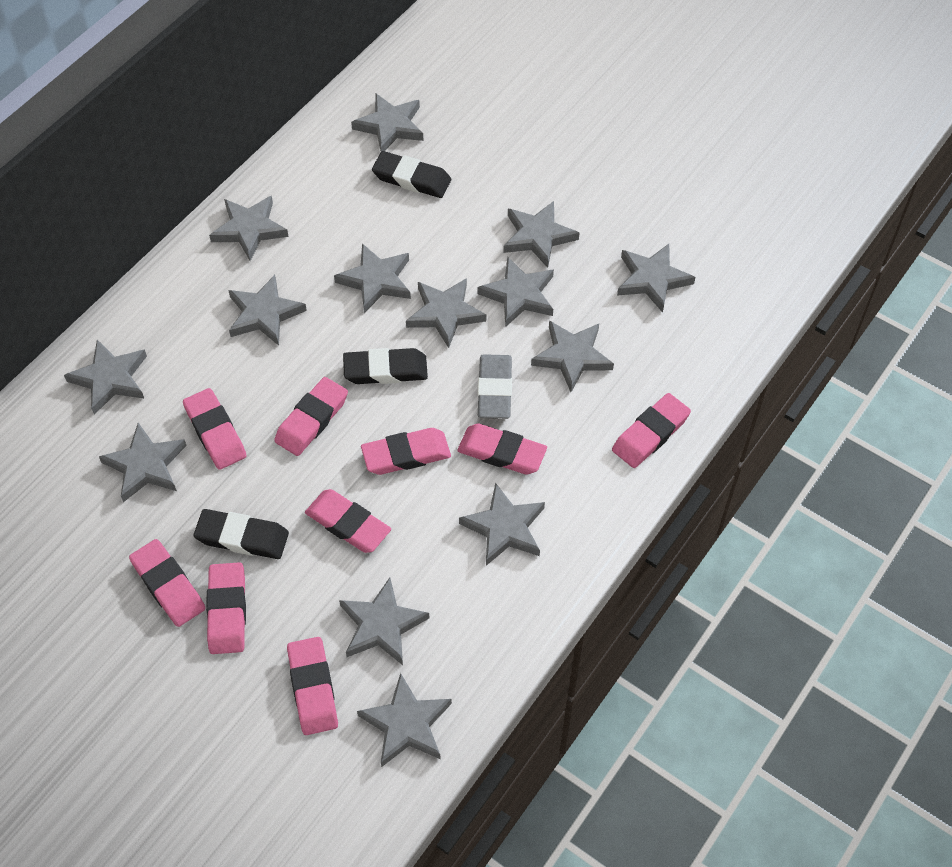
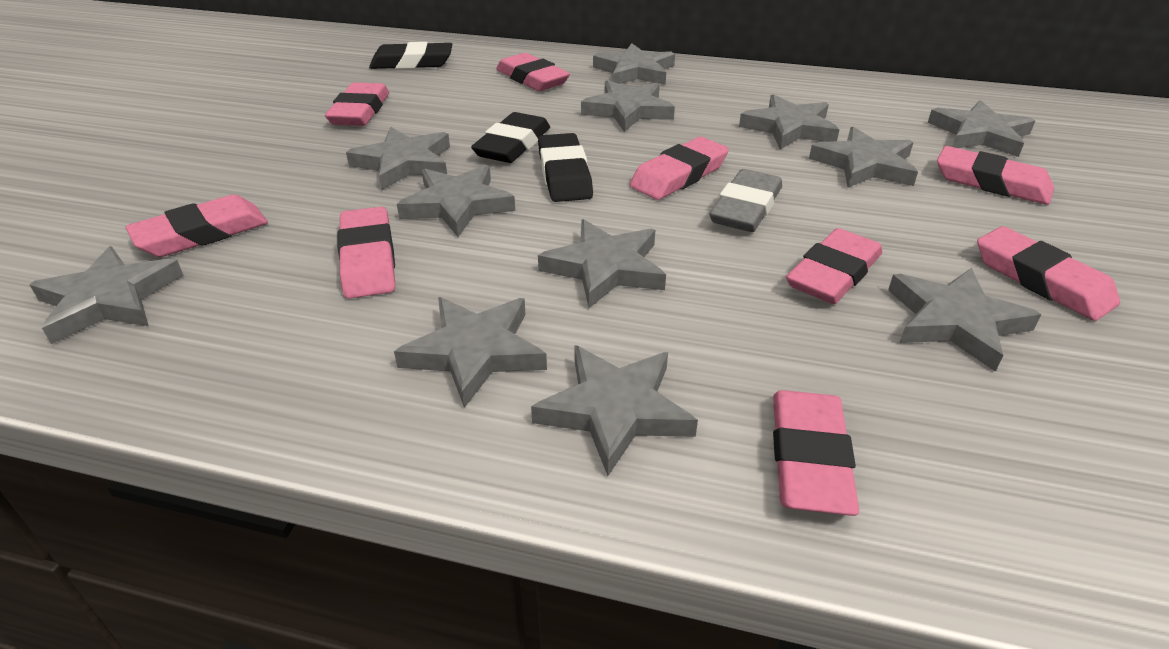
grey star: [64,340,147,415] [99,423,187,502] [209,196,289,261] [228,275,307,346] [334,243,411,313] [339,578,429,665] [351,93,424,151] [357,673,452,767] [406,278,486,348] [459,483,545,566] [478,257,554,327] [503,201,579,268] [531,321,614,392] [617,244,696,313] = 14 -> [29,246,184,344] [346,127,450,190] [394,297,547,408] [397,165,515,237] [531,345,698,476] [538,219,666,308] [581,80,675,131] [593,43,675,85] [739,94,840,149] [809,127,918,188] [888,268,1041,372] [928,100,1035,157] = 12

